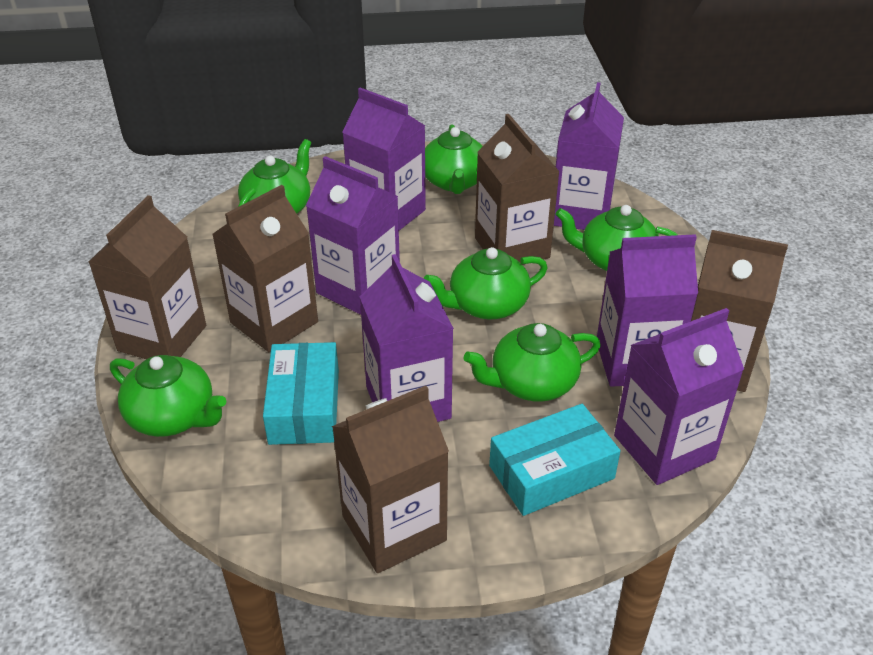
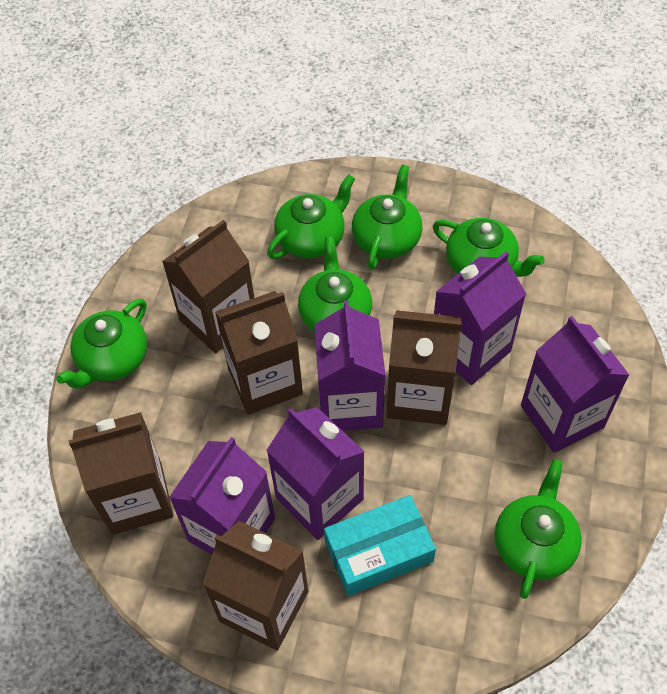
purple carton: [306,156,400,315] [342,88,426,231] [360,254,454,422] [554,82,624,230] [597,234,698,387] [614,308,744,485] = 6 -> [169,437,275,555] [267,407,364,540] [314,300,386,431] [434,251,526,385] [521,316,629,453] = 5
turquoise box: [263,342,339,445] [489,404,621,516] = 2 -> [324,495,436,596] = 1

